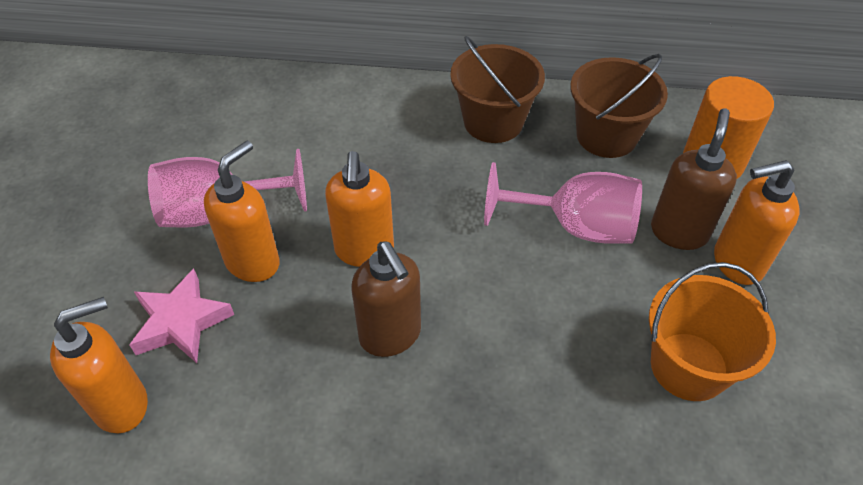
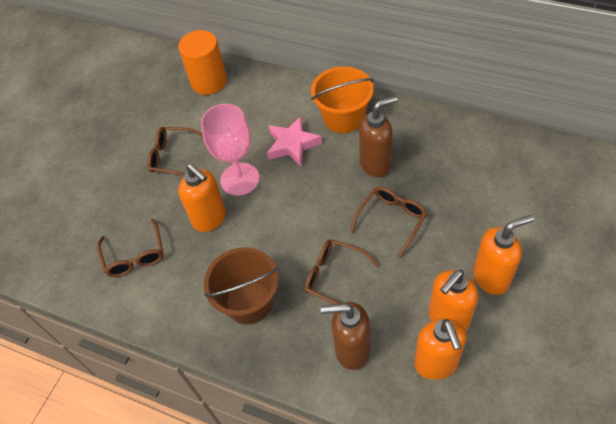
brown bucket: [450,36,545,143] [570,54,668,158] = 2 -> [204,247,279,324] = 1
brown glasses: none = 0 -> [97,218,164,277] [147,127,203,176] [305,239,379,304] [350,186,427,258] = 4
pink goblet: [148,149,307,227] [484,162,642,244] = 2 -> [201,104,259,196] = 1

